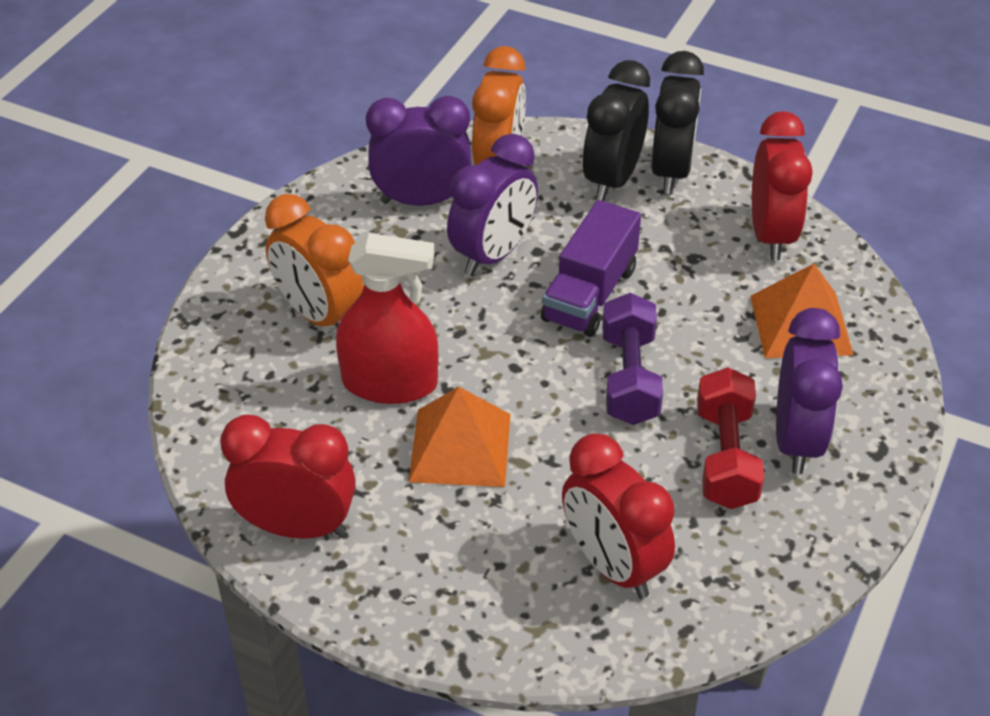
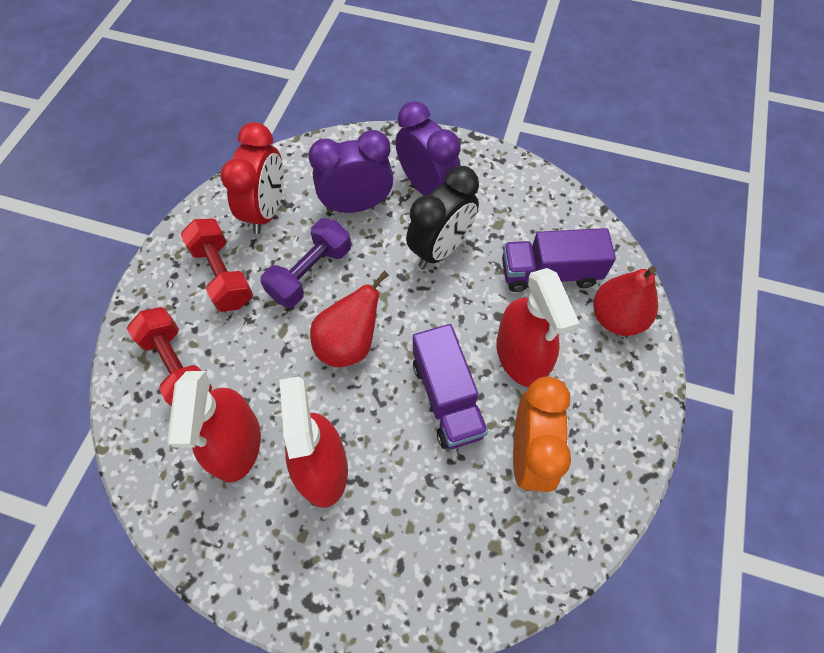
black clock: [582,60,650,201] [651,51,704,194] = 2 -> [406,166,479,268] = 1
orange clock: [265,194,364,328] [472,46,526,165] = 2 -> [513,377,571,492] = 1
orange pyramid: [409,387,510,487] [750,264,854,358] = 2 -> none = 0
purple clock: [366,96,471,206] [447,134,538,276] [776,308,843,474] = 3 -> [308,130,394,213] [395,101,461,196] = 2
purple truck: [541,200,641,337] = 1 -> [413,324,488,449] [502,228,616,292] = 2
red clock: [220,414,356,539] [562,433,675,598] [752,111,813,261] = 3 -> [221,122,284,234] = 1
red dumbbell: [697,367,764,509] = 1 -> [127,307,212,407] [180,219,253,312] = 2
red pear: none = 0 -> [310,270,389,367] [593,266,658,336] = 2
red spray bottle: [336,233,439,404] = 1 -> [167,371,261,483] [280,376,348,508] [496,268,579,387] = 3

